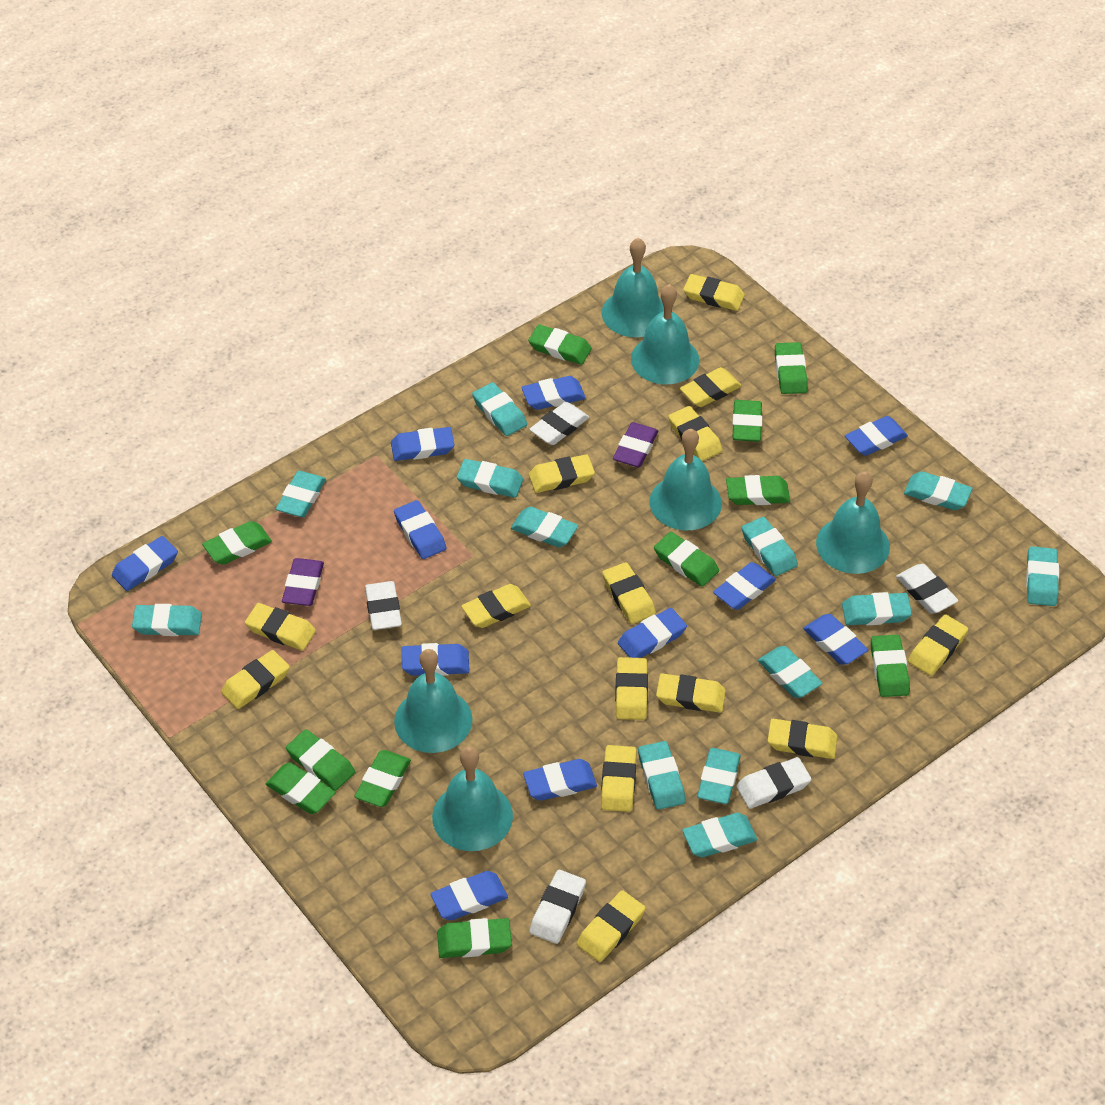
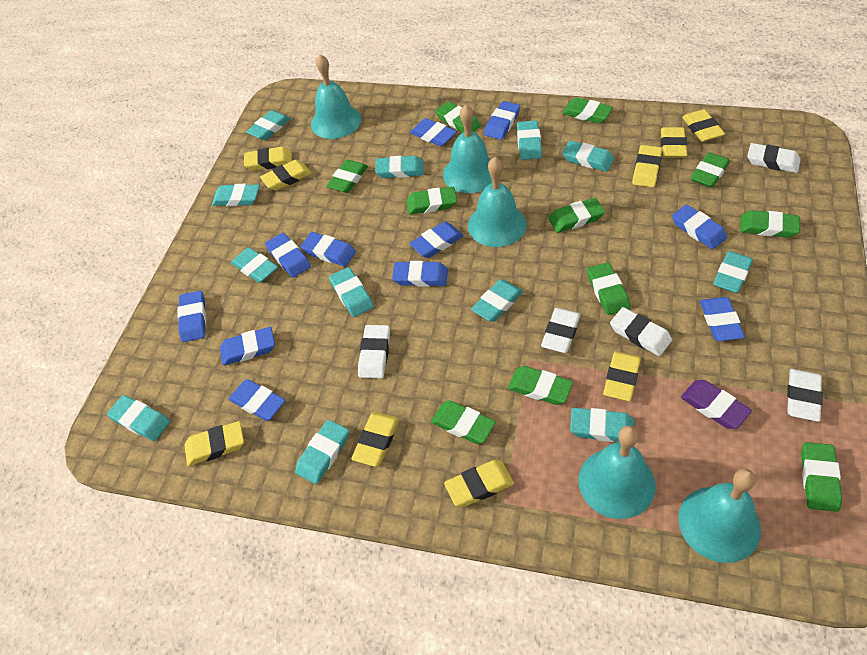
purple eraser: [282,558,324,606] [613,422,658,467] = 2 -> [681,380,752,429] = 1
turquoise bell: [394,649,473,753] [432,747,513,851] [602,238,664,337] [631,284,699,384] [649,429,722,530] [816,472,890,574] = 6 -> [311,54,361,139] [443,105,492,193] [468,157,527,247] [579,426,656,519] [678,469,761,563] = 5
turquoise eraser: [132,604,202,636] [276,471,326,517] [457,459,523,498] [472,382,527,436] [511,507,578,547] [638,741,685,810] [682,813,757,857] [697,748,741,804] [741,517,798,576] [758,646,823,698] [842,592,912,625] [904,471,973,510] [1026,546,1059,606] = 13 -> [107,395,170,441] [212,184,260,206] [231,247,278,283] [246,110,291,140] [295,420,349,484] [329,267,374,317] [375,156,424,178] [471,279,523,322] [517,120,542,160] [562,141,614,172] [570,408,634,442] [713,251,753,293] = 12
yellow eraser: [221,650,290,709] [245,603,316,651] [461,584,531,628] [529,454,595,493] [577,890,646,962] [601,745,637,812] [602,562,656,624] [615,657,648,720] [656,673,726,713] [668,406,723,461] [680,367,742,407] [683,274,745,311] [768,719,838,759] [908,615,968,676] = 14 -> [184,421,244,466] [244,147,292,171] [260,160,312,191] [351,412,399,467] [444,460,514,507] [603,351,641,401] [632,145,662,188] [661,127,687,158] [682,109,725,142] = 9

